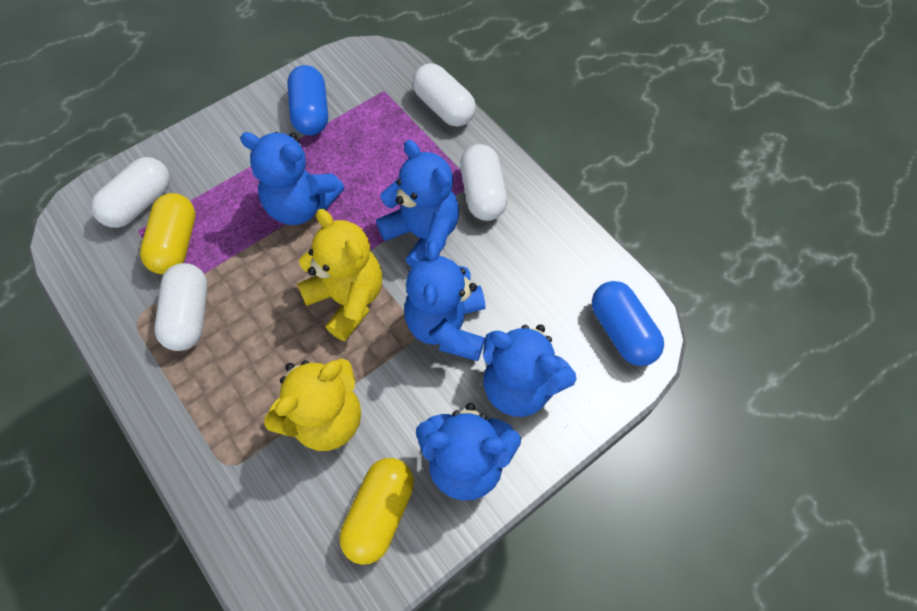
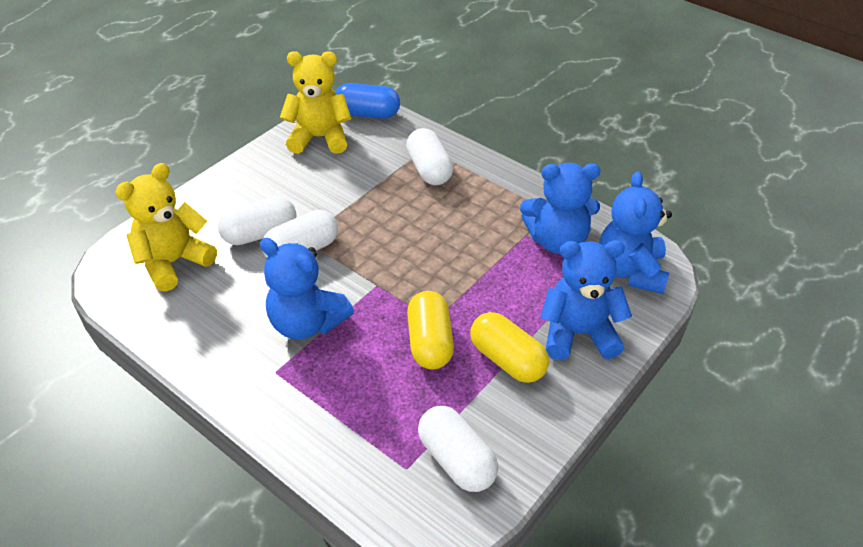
blue capsule: [287,65,328,136] [592,281,664,366] = 2 -> [336,83,400,119] = 1
blue teddy bear: [240,132,344,225] [376,140,459,268] [404,240,486,361] [416,403,521,501] [483,324,577,417] = 5 -> [260,238,354,340] [520,163,601,254] [540,240,632,360] [599,171,672,294] = 4

